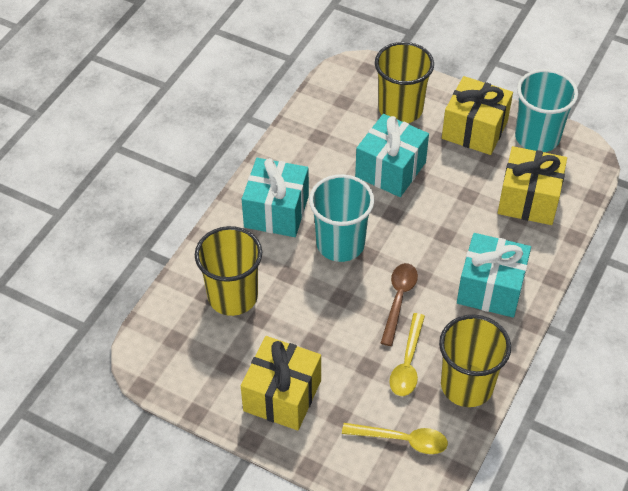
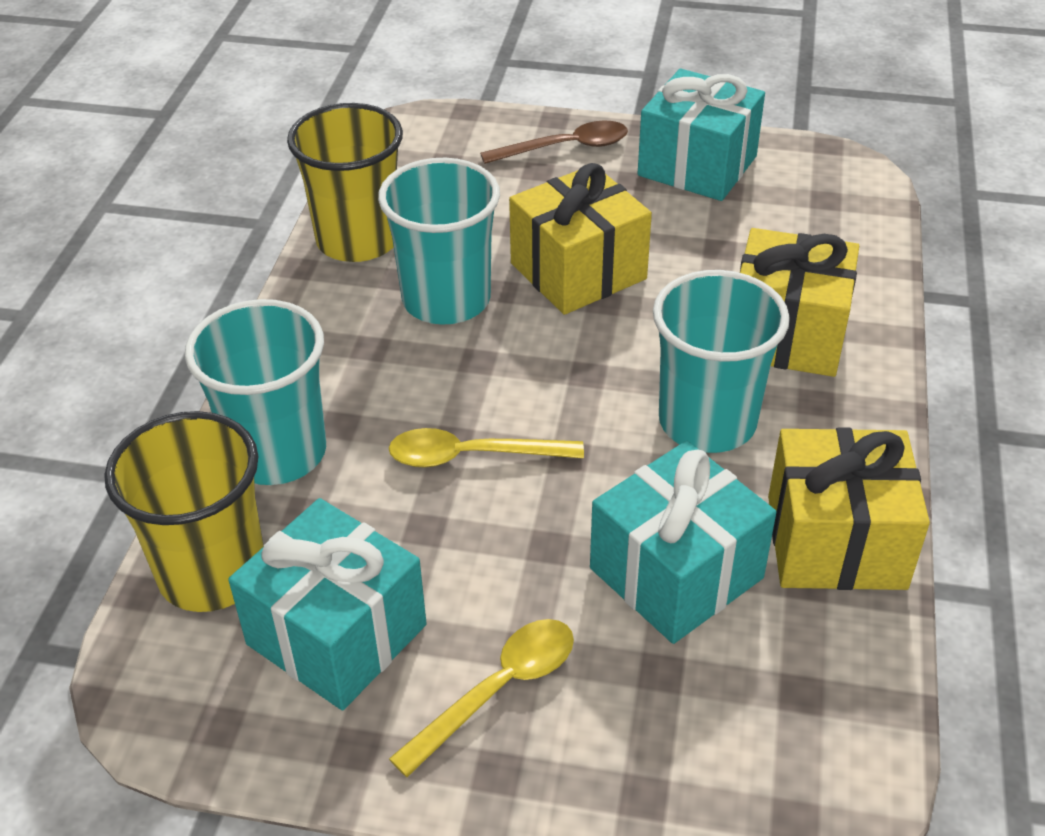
turquoise cup: [309,174,374,262] [515,69,578,152] = 2 -> [185,299,326,485] [378,158,500,325] [653,270,790,453] = 3
yellow cup: [195,226,262,316] [375,42,434,123] [439,314,511,407] = 3 -> [104,411,264,612] [287,103,403,262] = 2

